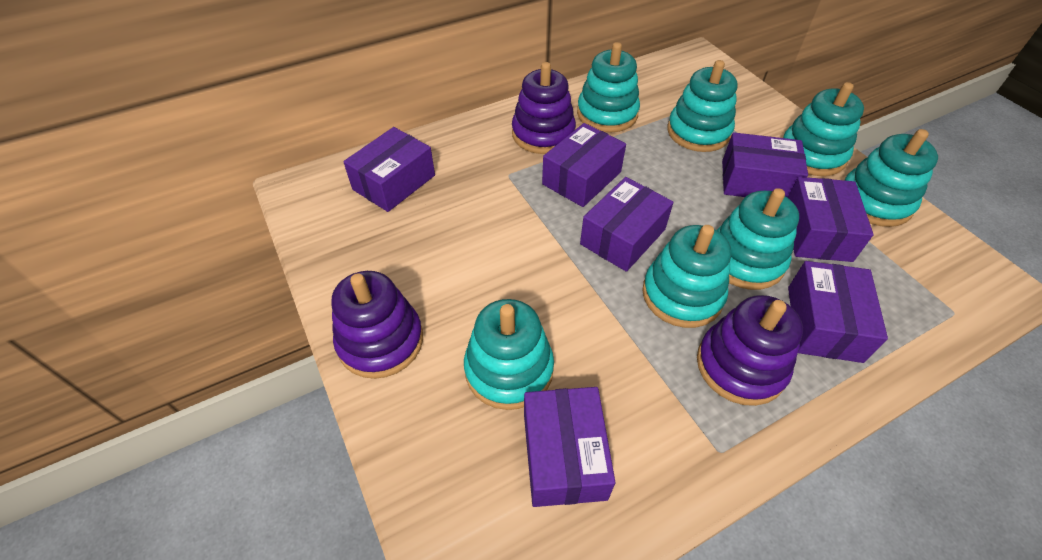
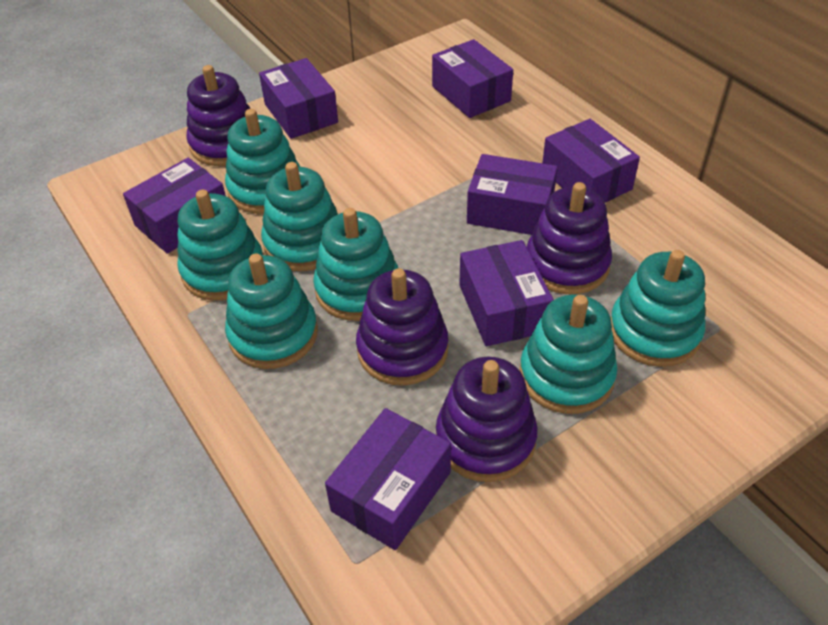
purple stacking toy: [331,271,423,379] [512,62,576,154] [697,295,803,406] = 3 -> [186,65,251,166] [356,268,448,386] [436,357,538,482] [527,182,612,294] = 4

